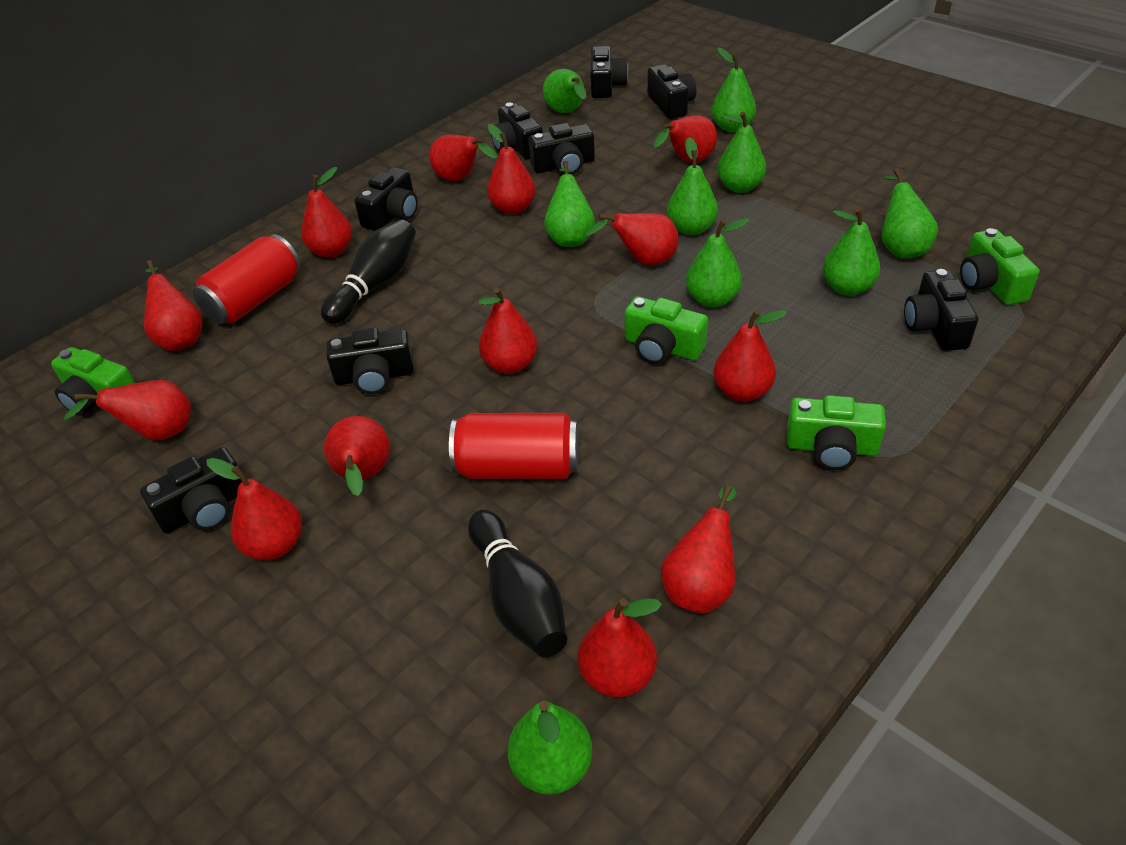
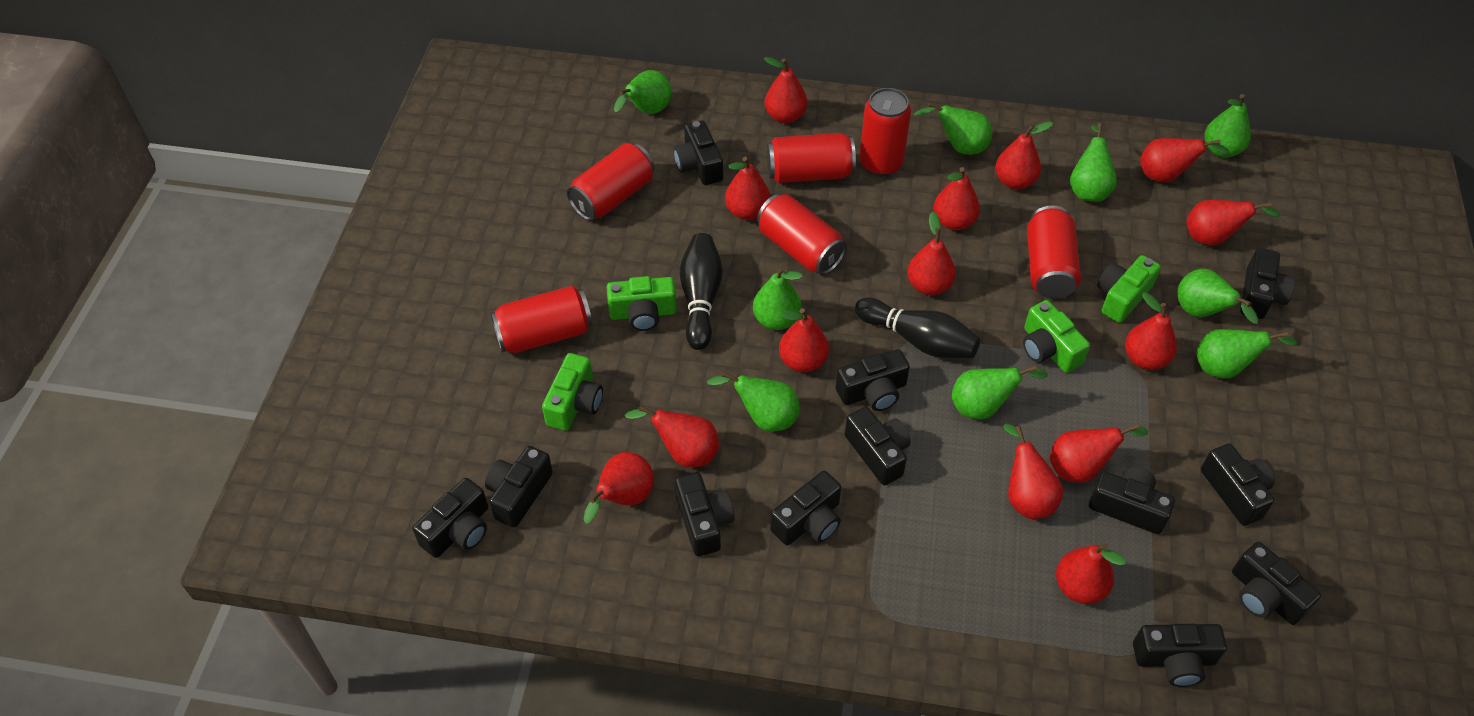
black camera: [140,447,242,534] [326,327,414,394] [354,167,418,231] [491,103,543,160] [528,123,595,175] [590,46,628,98] [647,64,696,119] [904,269,978,351] = 8 -> [412,478,488,558] [485,446,553,528] [674,120,723,185] [675,472,735,556] [770,471,841,545] [836,349,910,411] [845,407,911,485] [1089,467,1175,534] [1133,624,1227,687] [1201,443,1275,526] [1232,542,1321,625] [1240,248,1296,319] = 12
red can: [193,234,301,324] [449,413,579,479] = 2 -> [490,286,593,353] [567,143,655,221] [757,194,847,275] [767,133,856,183] [859,88,911,176] [1027,205,1081,299] = 6
red pear: [63,380,191,441] [144,260,203,351] [207,458,302,560] [301,167,352,258] [324,416,390,496] [429,134,497,181] [478,287,537,374] [487,124,535,214] [578,598,662,698] [585,213,679,265] [653,115,717,163] [661,486,737,614] [714,310,787,402] = 13 -> [584,452,654,524] [625,405,719,467] [725,157,770,220] [764,57,807,123] [779,308,829,372] [907,212,956,295] [933,167,980,230] [995,121,1053,189] [1003,424,1063,519] [1050,424,1148,483] [1056,543,1126,604] [1125,292,1177,370] [1140,138,1230,182] [1186,200,1280,246] = 14

